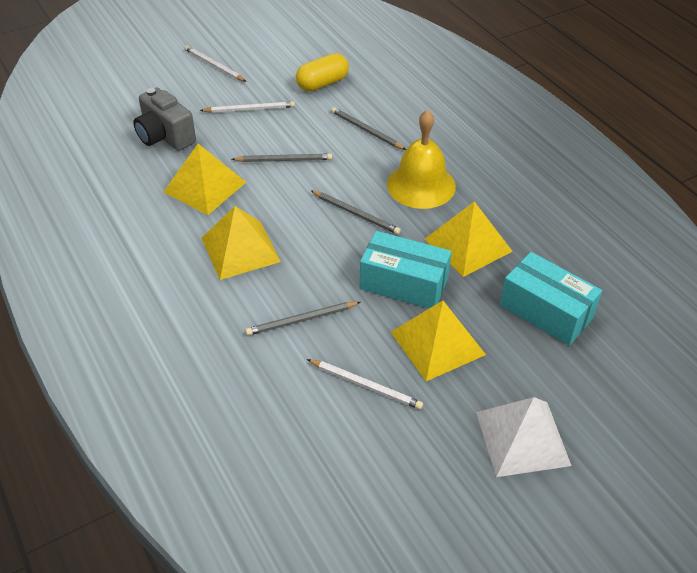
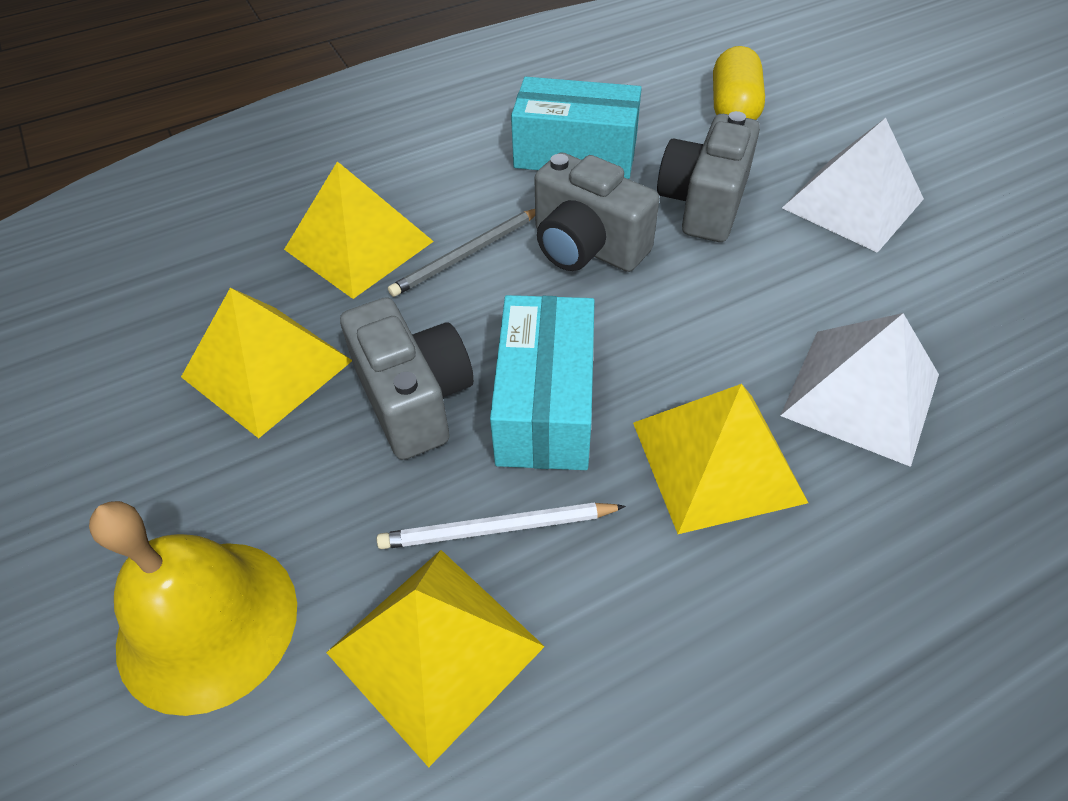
grey camera: [133,88,196,151] = 1 -> [340,297,474,460] [534,152,660,272] [657,111,760,242] = 3
grey pencil: [231,154,332,162] [245,302,361,336] [311,191,401,234] [331,107,406,150] = 4 -> [388,209,535,297] = 1
white pencil: [184,45,246,82] [200,101,295,113] [307,359,423,410] = 3 -> [377,502,626,549] = 1
white pyramid: [476,397,572,477] = 1 -> [780,313,939,467] [782,118,924,253] = 2

